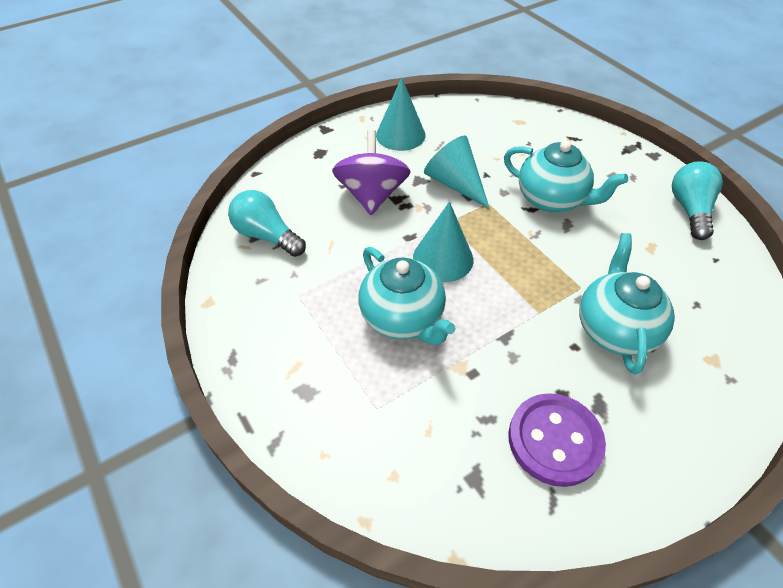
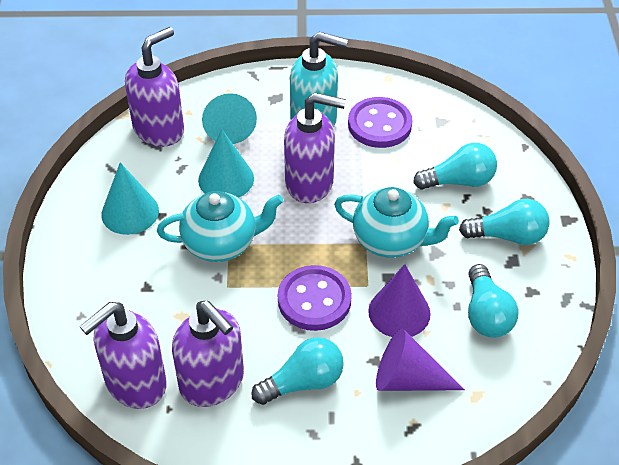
purple button: [508,393,606,487] = 1 -> [278,265,352,331] [348,97,412,148] = 2
purple cone: none = 0 -> [368,264,431,337] [376,329,465,391] = 2
purple soap dispenser: none = 0 -> [80,302,167,409] [125,27,184,147] [172,301,244,407] [284,93,346,203] = 4
purple spinning top: [332,130,411,215] = 1 -> none = 0
turquoise light bulb: [228,190,306,257] [672,162,723,240] = 2 -> [251,337,344,405] [413,143,497,190] [459,199,549,245] [468,264,518,338] = 4
turquoise soap dispenser: none = 0 -> [290,32,348,128] = 1
turquoise teapot: [359,247,455,345] [504,141,628,212] [579,233,675,375] = 3 -> [157,191,283,262] [334,187,459,258] = 2

